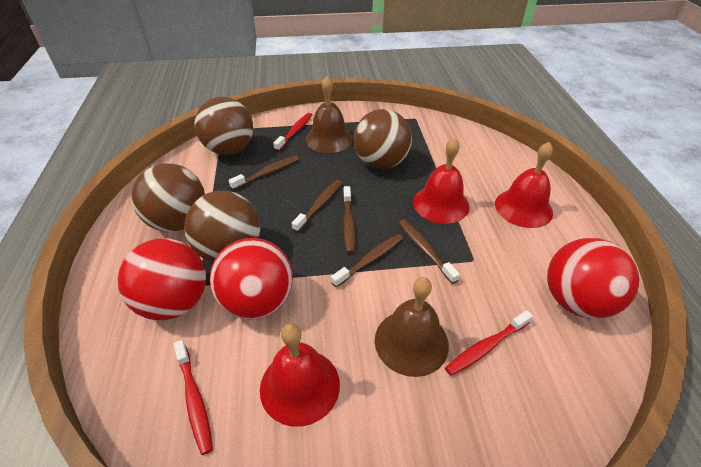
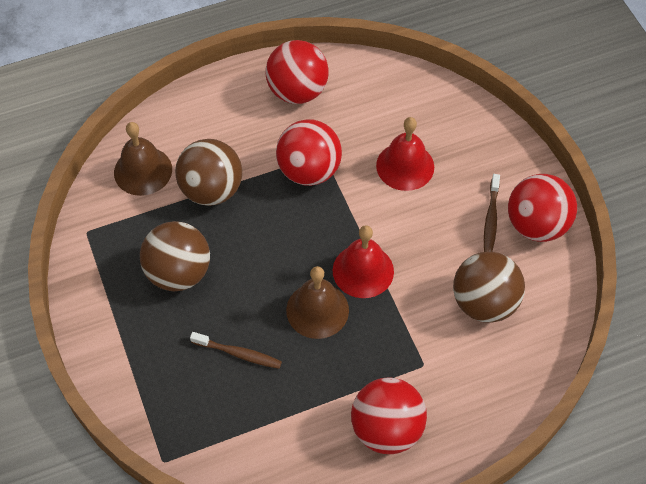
brown ball: [132,163,205,232] [184,191,260,262] [195,97,253,155] [353,109,412,169] = 4 -> [140,221,210,291] [175,139,242,206] [453,251,525,323] = 3
brown toothbrush: [229,155,299,190] [292,180,342,232] [331,234,403,287] [343,186,356,254] [399,219,460,284] = 5 -> [190,332,282,369] [484,174,500,252] = 2
red ball: [118,238,206,320] [210,238,293,320] [547,238,639,319] = 3 -> [266,40,329,104] [276,119,342,186] [351,378,427,454] [508,174,577,242] = 4
red bell: [260,323,340,427] [413,138,470,224] [495,142,553,228] = 3 -> [333,225,394,298] [376,117,434,191] = 2
red toothbrush: [174,340,213,455] [273,113,312,151] [445,310,533,376] = 3 -> none = 0

